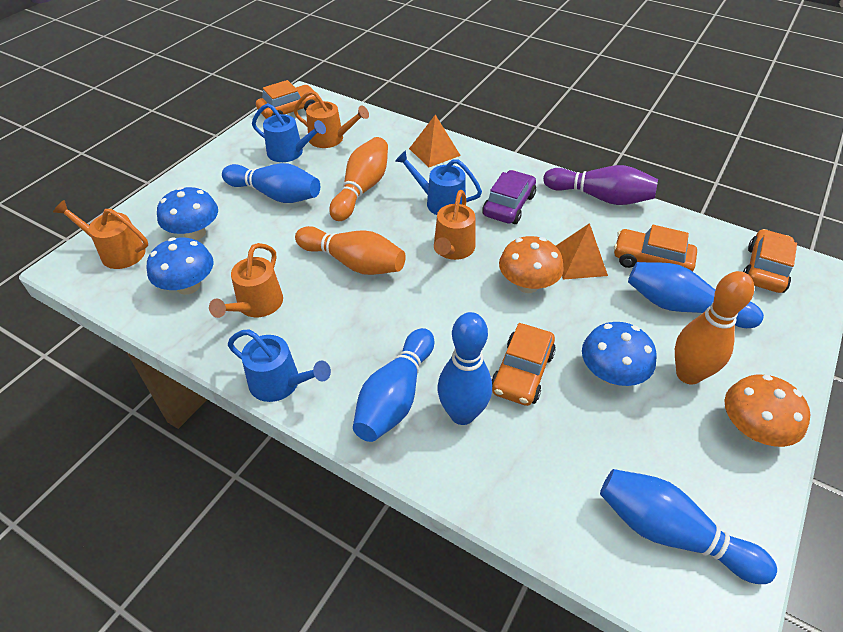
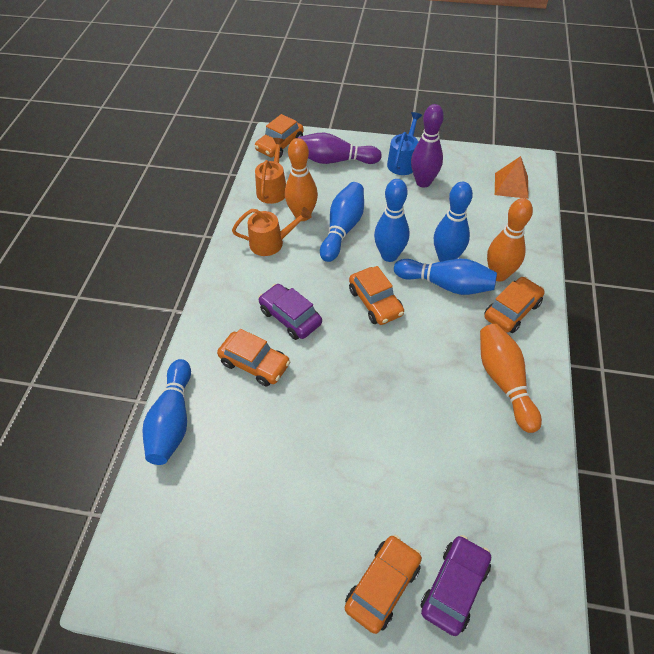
blue mushroom: [147,237,213,295] [157,187,218,240] [582,322,657,386] = 3 -> none = 0
blue watering can: [228,329,331,402] [252,103,326,162] [395,150,482,215] = 3 -> [387,112,422,175] = 1
orange car: [256,80,320,119] [492,323,556,406] [614,225,697,272] [743,229,797,293] = 4 -> [217,329,290,387] [255,114,304,158] [345,535,422,634] [349,266,404,325] [484,277,545,333] = 5
orange mushroom: [499,236,564,293] [724,375,810,447] = 2 -> none = 0
orange pyramid: [409,115,461,167] [556,223,608,280] = 2 -> [495,156,529,199] = 1
orange watering can: [53,200,148,269] [209,243,283,318] [294,90,369,148] [434,190,475,260] = 4 -> [232,207,312,256] [255,138,286,204] = 2
purple bowling pin: [543,165,658,205] = 1 -> [298,133,382,164] [411,104,444,187] = 2
purple car: [482,170,536,224] = 1 -> [258,284,322,340] [421,535,491,636] = 2

